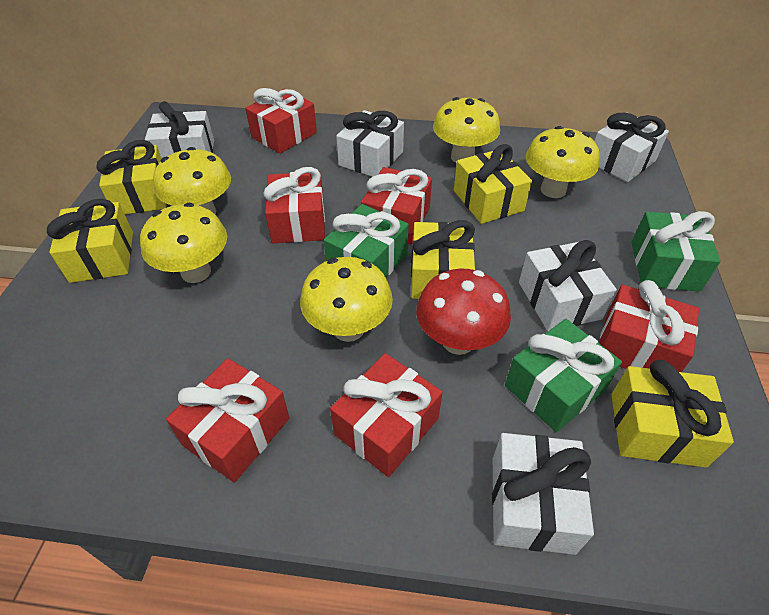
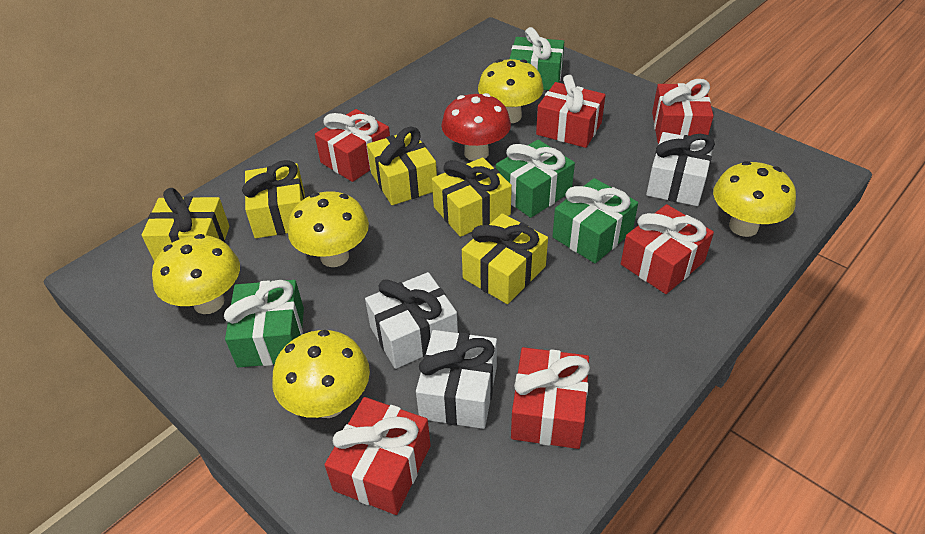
green gift: [324,204,409,278] [505,319,622,432] [632,211,721,292] = 3 -> [224,280,304,368] [496,140,575,218] [509,27,564,90] [552,178,638,263] = 4
white gift: [145,101,214,158] [336,110,404,177] [492,433,594,555] [519,240,617,331] [594,113,669,182] = 5 -> [365,272,458,369] [416,330,497,429] [646,132,715,206] = 3

